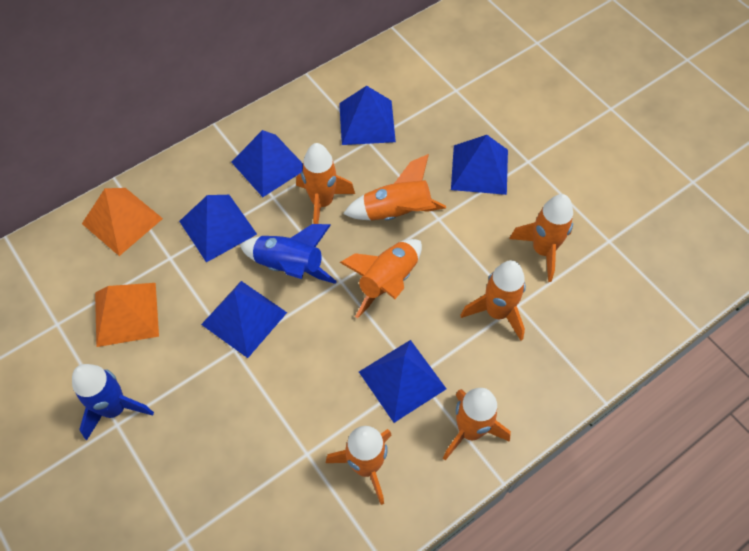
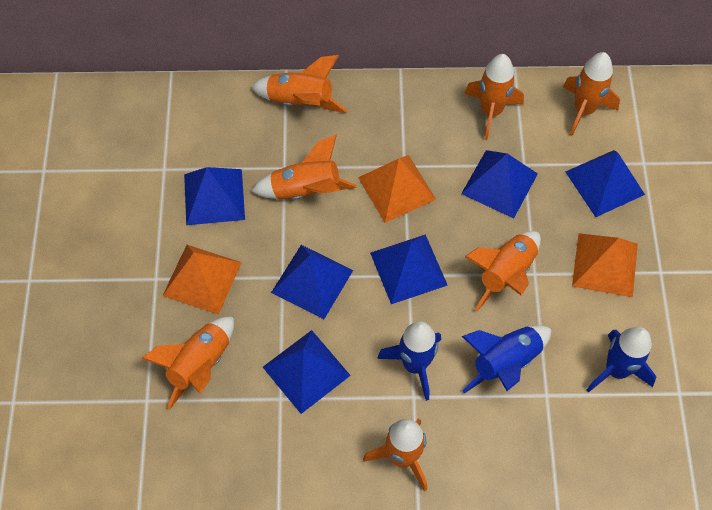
blue rocket: [72,364,154,440] [240,224,337,284] = 2 -> [377,321,441,401] [462,325,551,393] [587,327,657,393] = 3
orange pyramid: [82,188,163,256] [95,283,159,347] = 2 -> [163,245,242,315] [358,155,436,223] [572,233,638,297] = 3

